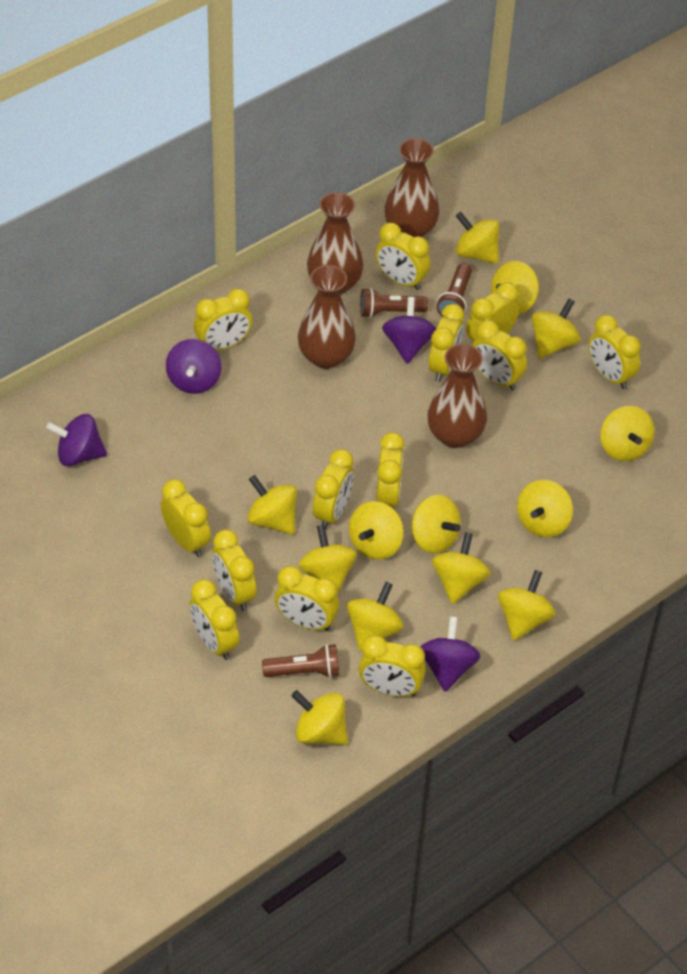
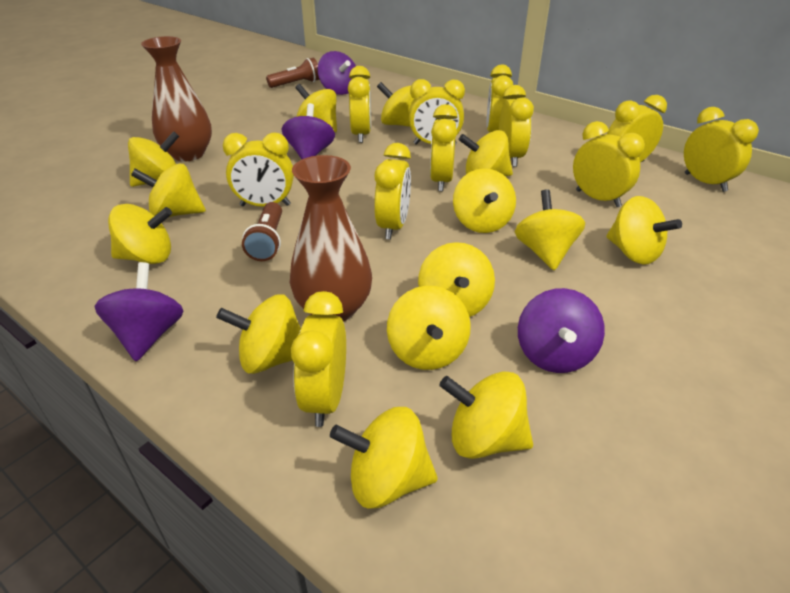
brown flashlight: [262,644,339,678] [360,288,428,318] [437,263,472,317] = 3 -> [242,202,282,261] [266,57,320,88] = 2
brown vase: [298,265,356,369] [307,192,363,295] [384,138,440,237] [427,344,487,448] = 4 -> [141,36,212,161] [290,155,372,322] = 2
yellow clock: [161,479,211,557] [189,579,239,660] [194,289,252,350] [212,529,257,611] [275,566,339,631] [313,449,354,529] [359,635,426,697] [375,223,430,290] [376,432,404,507] [428,304,464,382] [466,282,519,341] [472,320,527,390] [588,315,641,389] = 13 -> [223,132,294,207] [291,291,346,427] [348,66,371,143] [374,143,411,240] [409,79,465,145] [430,104,458,191] [487,65,513,132] [499,85,534,167] [573,121,645,207] [607,95,667,162] [684,107,759,192] = 11
yellow spinning top: [247,475,297,535] [291,690,348,745] [298,525,357,595] [347,582,403,651] [349,501,404,560] [412,495,461,553] [432,532,490,604] [456,212,499,264] [491,261,539,314] [498,570,555,641] [517,480,573,538] [531,299,580,359] [600,406,655,461] = 13 -> [108,204,172,264] [128,131,179,187] [131,163,206,217] [216,295,301,374] [295,84,337,132] [330,407,438,509] [377,82,414,127] [387,286,471,370] [418,242,495,317] [439,372,533,459] [453,168,516,233] [459,130,513,176] [515,189,585,270] [606,196,682,265] = 14

